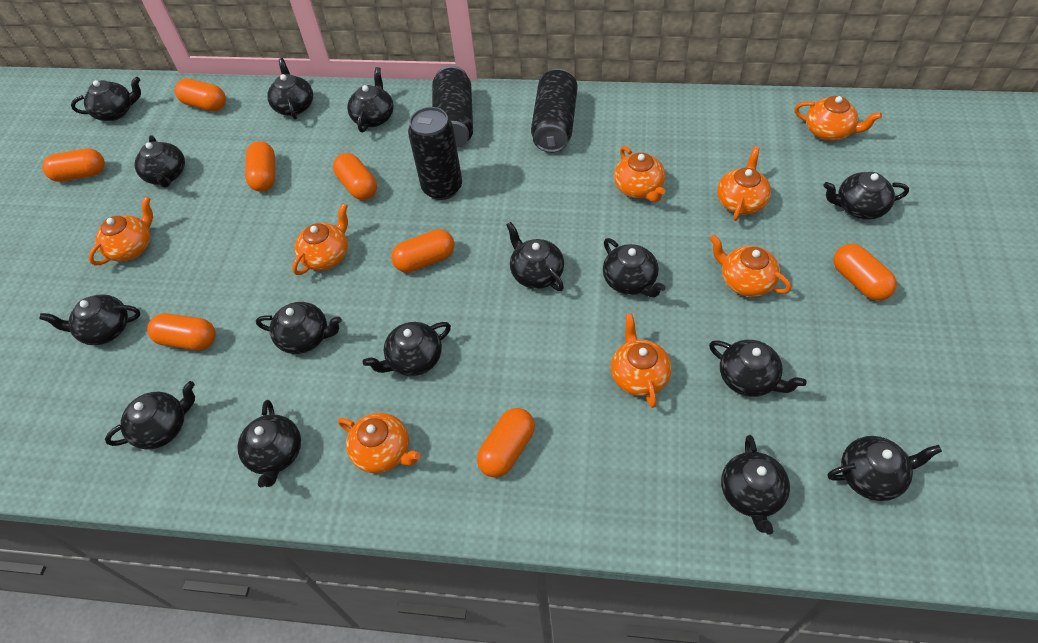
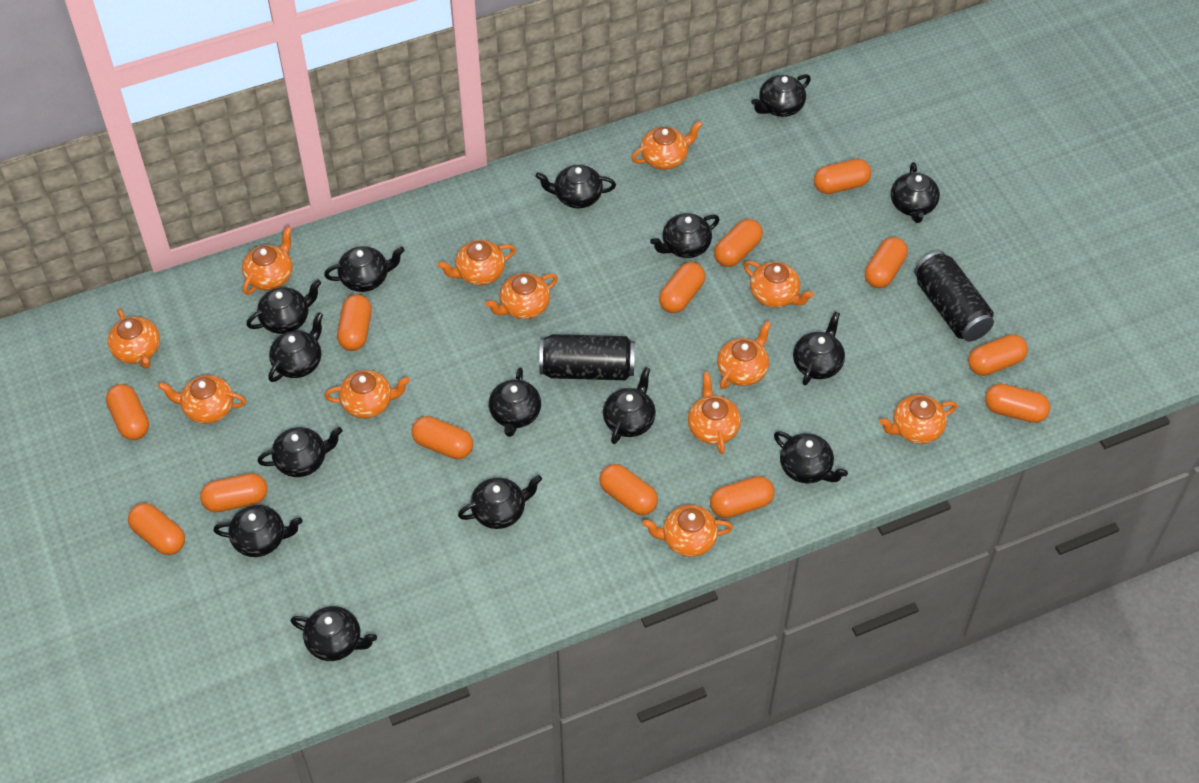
black can: [408,107,462,200] [432,65,473,148] [531,69,578,153] = 3 -> [539,334,635,380] [914,251,994,342] = 2
orange capsule: [42,148,105,182] [147,313,216,350] [175,78,226,111] [245,141,275,192] [333,153,377,200] [391,229,455,273] [477,408,535,478] [834,244,897,301] = 8 -> [106,384,149,440] [128,503,185,555] [200,473,268,512] [337,294,372,351] [411,416,473,459] [599,464,658,515] [659,262,705,313] [710,476,774,518] [714,219,763,267] [814,159,871,194] [865,237,908,288] [968,334,1028,376] [985,384,1050,423] = 13
orange teapot: [88,197,153,265] [292,203,348,275] [338,413,421,473] [611,313,672,408] [614,146,665,202] [710,235,791,297] [717,146,771,221] [795,96,882,141] = 8 -> [107,309,160,368] [158,375,246,424] [242,226,292,295] [324,370,410,418] [437,240,516,285] [485,273,558,319] [631,121,703,170] [643,505,733,557] [688,372,741,454] [717,321,771,389] [744,261,814,308] [879,395,957,444] = 12

